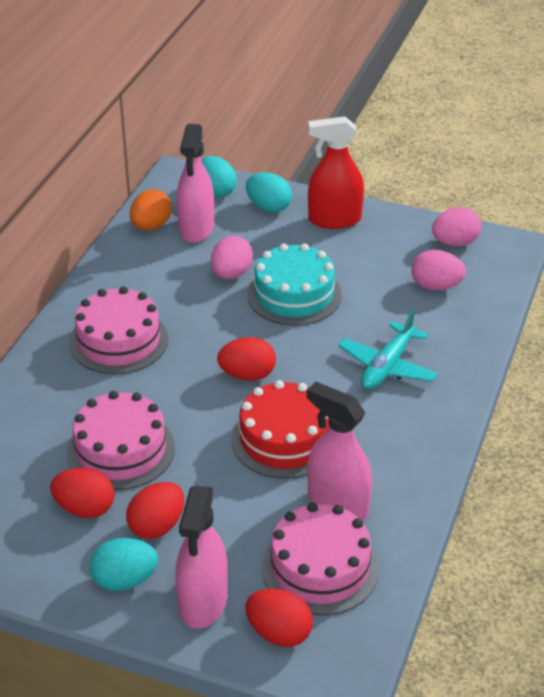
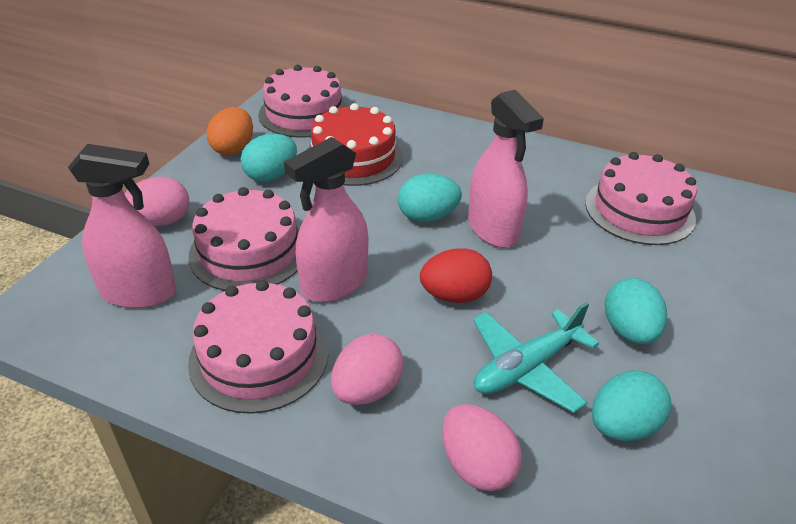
pink cake: [67,391,175,490] [69,287,168,374] [261,502,379,615] = 3 -> [188,280,328,414] [189,187,300,291] [258,65,348,138] [585,152,697,245] = 4
red egg: [50,468,115,518] [126,482,184,539] [217,337,276,381] [245,588,313,647] = 4 -> [420,248,492,303] = 1
red spray bottle: [308,116,364,229] = 1 -> none = 0
turquoise cake: [247,243,342,325] = 1 -> none = 0
turquoise egg: [89,538,158,591] [201,156,237,198] [246,172,292,213] = 3 -> [241,134,297,182] [398,174,462,222] [592,370,672,441] [604,278,667,344] = 4

